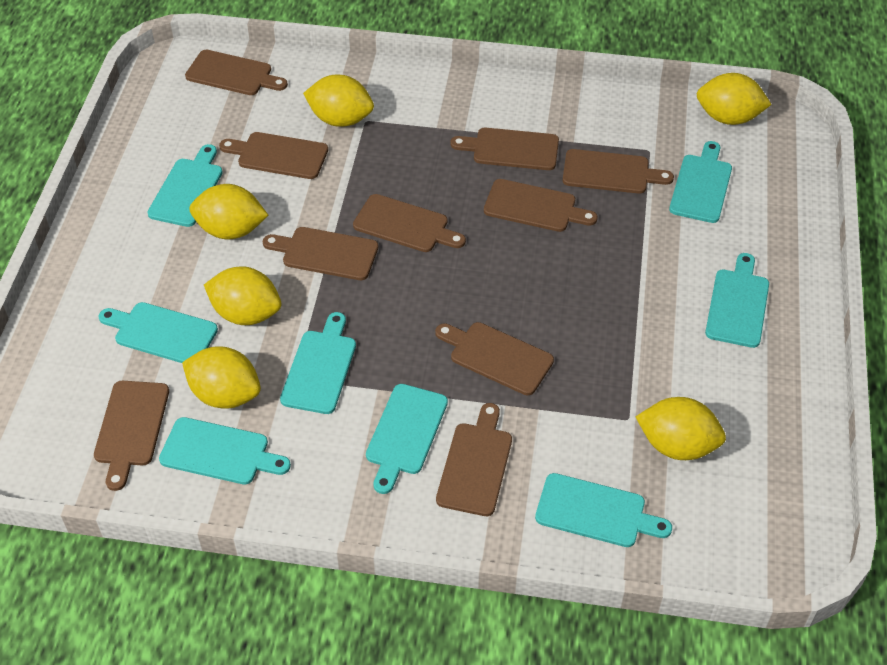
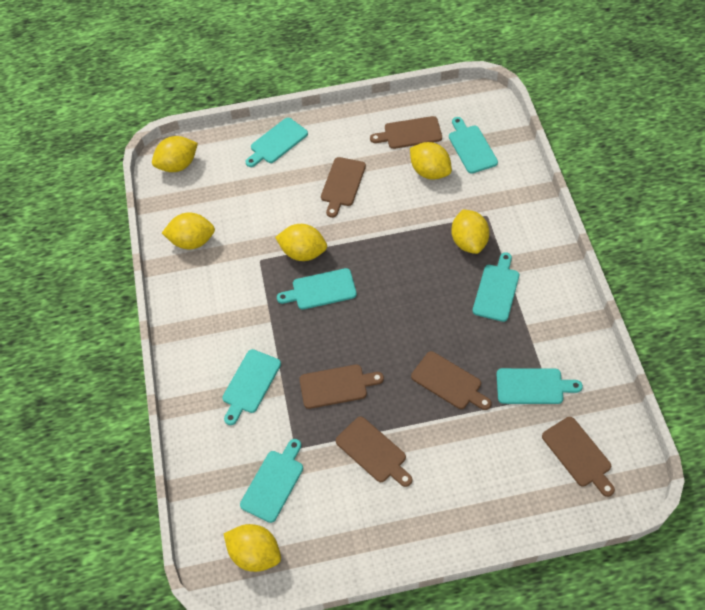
brown cutting board: [94,381,169,491] [185,50,288,95] [219,132,328,179] [263,227,378,280] [353,194,466,252] [435,322,554,395] [436,403,512,516] [450,128,559,170] [484,179,598,232] [563,149,674,194] = 10 -> [299,365,384,409] [321,157,366,218] [336,416,412,487] [370,116,442,149] [411,351,492,410] [542,417,615,497] = 6
turquoise cutting board: [99,302,218,363] [147,144,223,227] [159,417,291,485] [280,312,356,414] [366,384,448,494] [535,473,672,547] [669,141,732,223] [705,253,769,348] = 8 -> [222,349,281,425] [240,439,303,523] [245,118,308,167] [277,268,357,310] [449,117,498,174] [473,252,519,322] [496,368,583,404] = 7

